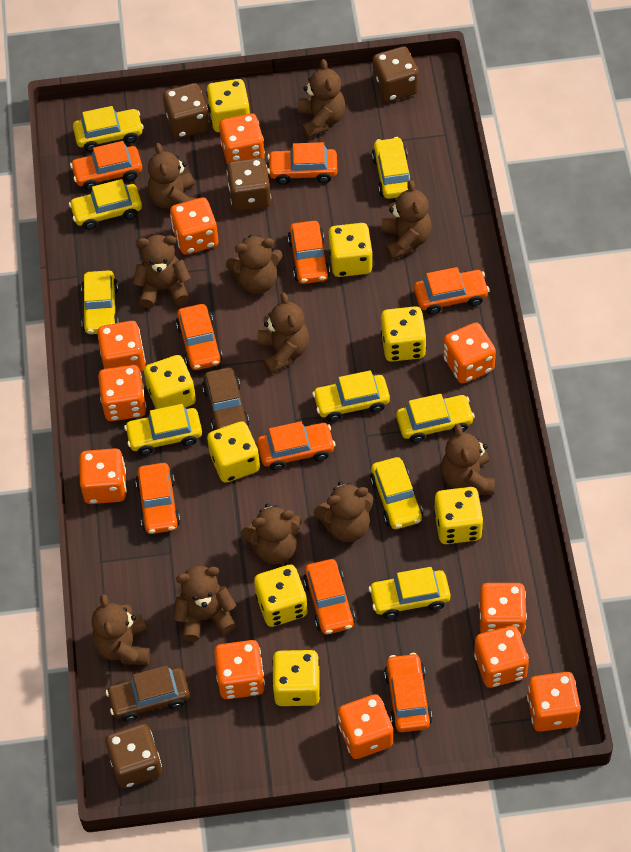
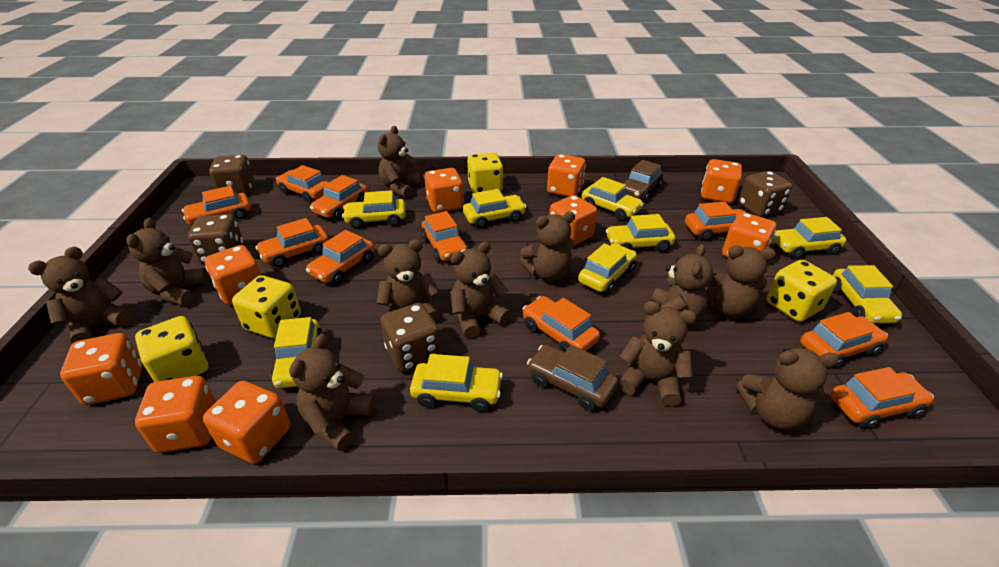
orange car: [70,141,142,190] [135,463,180,534] [176,304,223,370] [257,421,336,471] [267,142,337,185] [288,221,330,284] [303,559,355,634] [384,653,432,732] [414,267,490,315] = 9 -> [182,186,251,225] [255,218,329,267] [276,165,329,203] [306,230,374,284] [310,175,368,220] [421,211,468,262] [522,296,600,352] [685,202,745,241] [800,312,888,369] [830,367,934,429] = 10
orange dice: [79,448,127,504] [97,321,146,372] [98,365,146,421] [170,197,218,254] [214,640,265,699] [219,113,265,165] [338,694,393,759] [443,322,496,384] [474,626,529,688] [479,583,527,637] [527,672,581,732] = 11 -> [60,333,142,405] [135,376,217,453] [203,381,290,464] [205,245,261,305] [424,168,464,213] [547,154,586,197] [549,195,597,246] [701,159,742,203] [722,212,776,258] = 9
yellow dice: [144,355,196,409] [206,79,250,132] [207,421,260,483] [254,565,308,627] [272,650,320,706] [328,223,373,277] [381,306,427,362] [434,487,483,544] = 8 -> [135,316,208,382] [232,275,301,338] [467,153,503,193] [767,260,837,322] = 4

